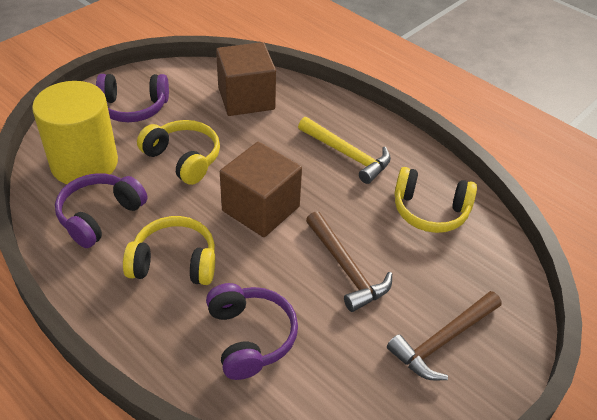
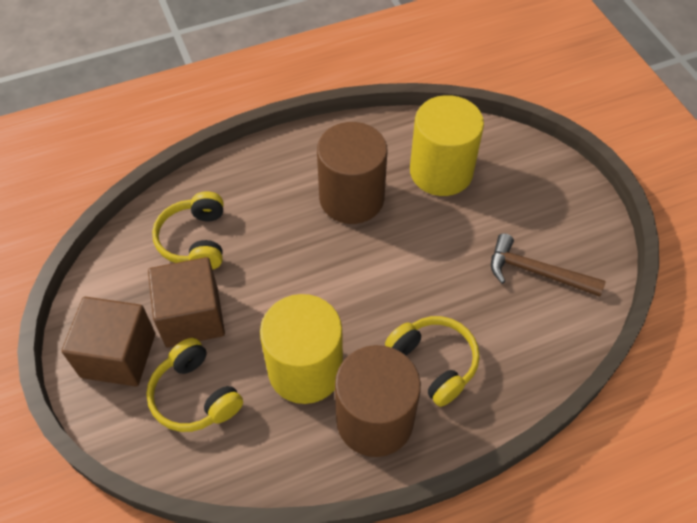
brown cylinder: none = 0 -> [317,122,387,224] [335,345,421,457] = 2
brown hammer: [306,211,392,312] [387,291,502,380] = 2 -> [491,233,605,297] = 1
purple headphones: [55,173,148,248] [96,74,169,122] [206,283,298,380] = 3 -> none = 0
yellow cylinder: [32,81,118,184] = 1 -> [260,294,343,404] [410,95,484,196] = 2
yellow hammer: [298,117,391,184] = 1 -> none = 0

